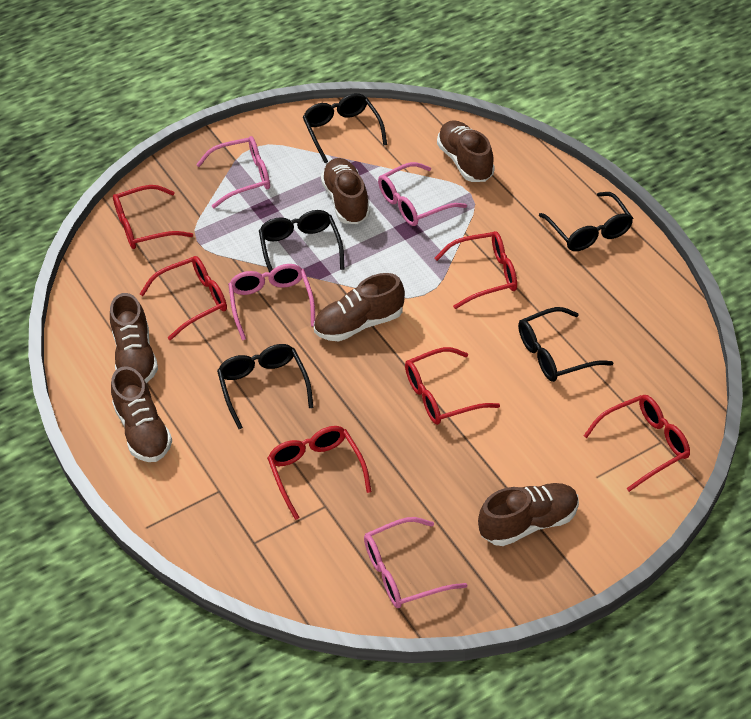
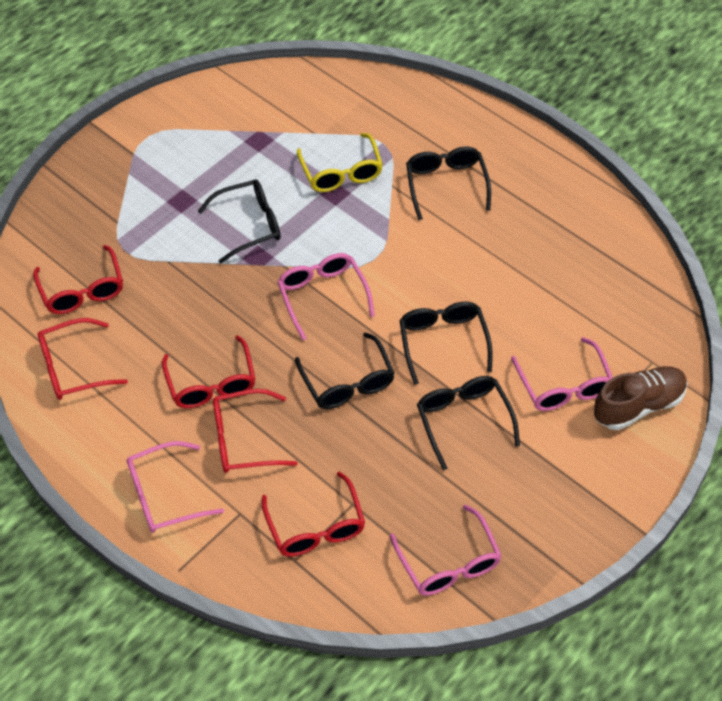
brown shoe: [110,293,158,383] [111,366,172,462] [314,273,405,341] [321,158,370,224] [437,120,495,182] [478,483,579,546] = 6 -> [594,366,688,430] = 1
red glasses: [113,185,193,249] [140,256,227,340] [267,426,371,520] [405,347,500,425] [435,231,517,309] [584,395,690,492] = 6 -> [33,245,123,314] [38,318,128,400] [162,335,256,408] [213,389,298,473] [262,471,365,557] = 5
yellow glasses: none = 0 -> [297,133,383,192] = 1

